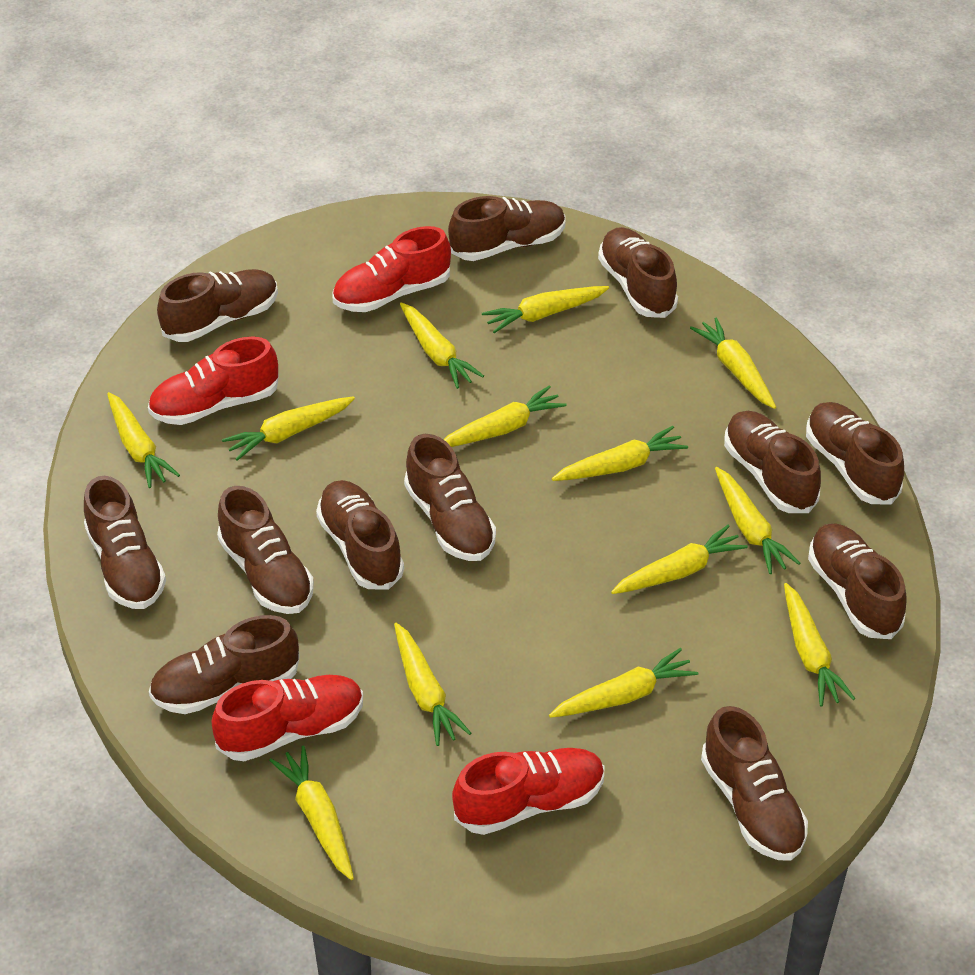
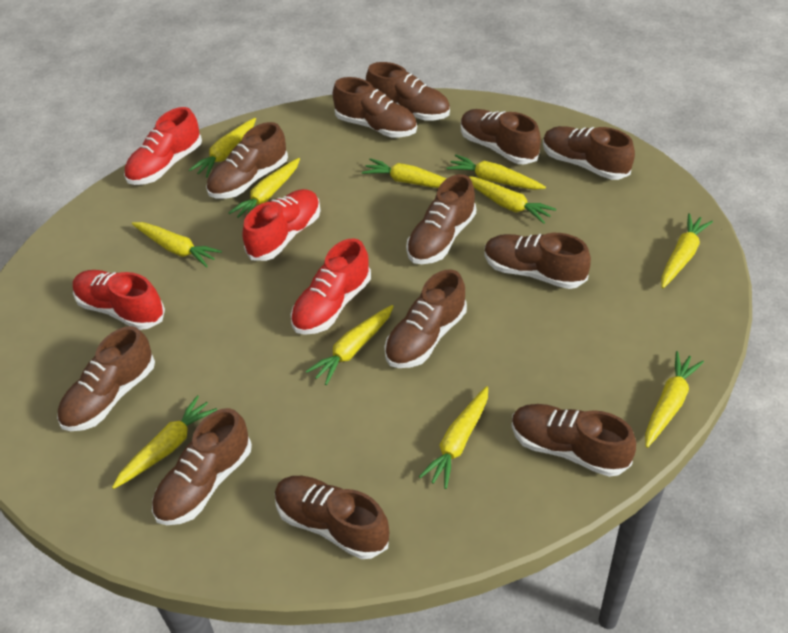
yellow carrot: [107,392,180,488] [222,396,355,461] [269,746,354,880] [394,623,471,746] [400,302,484,389] [444,386,567,447] [482,286,609,333] [549,648,698,718] [552,426,688,481] [611,525,748,594] [690,317,776,409] [715,467,800,574] [784,583,855,707] = 13 -> [112,395,217,489] [132,222,222,268] [189,118,256,178] [228,158,300,218] [306,305,394,385] [362,158,447,188] [419,386,488,489] [446,154,546,190] [468,176,556,224] [645,351,704,448] [661,213,713,288] = 11

